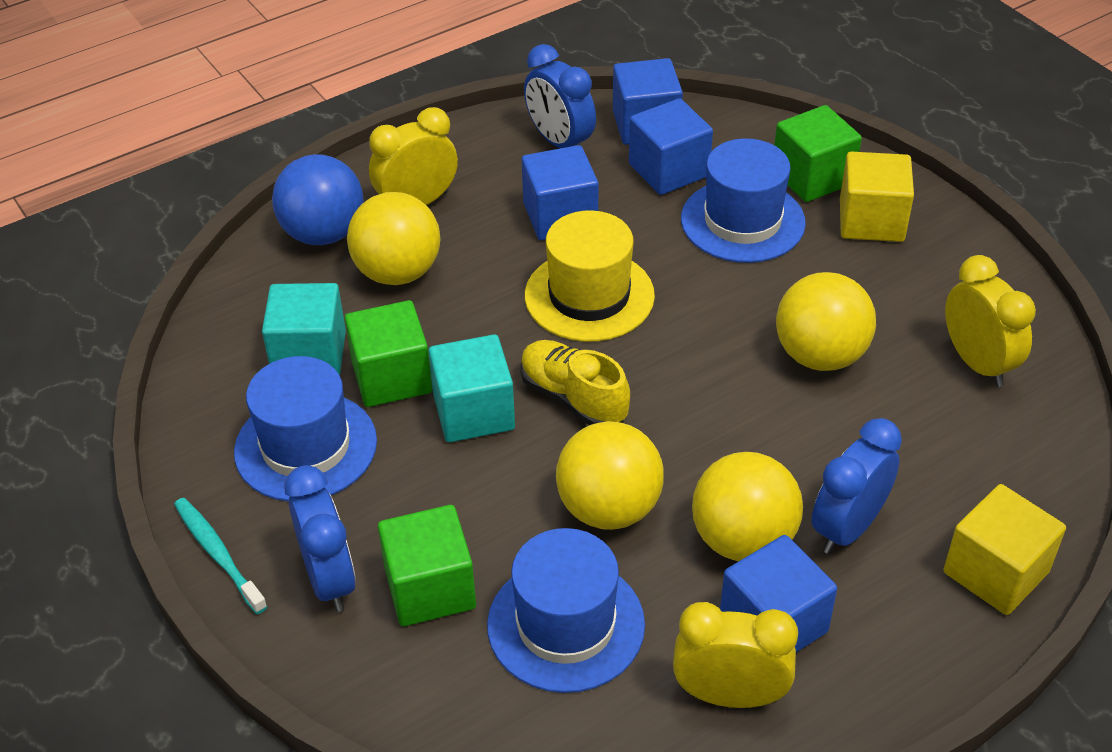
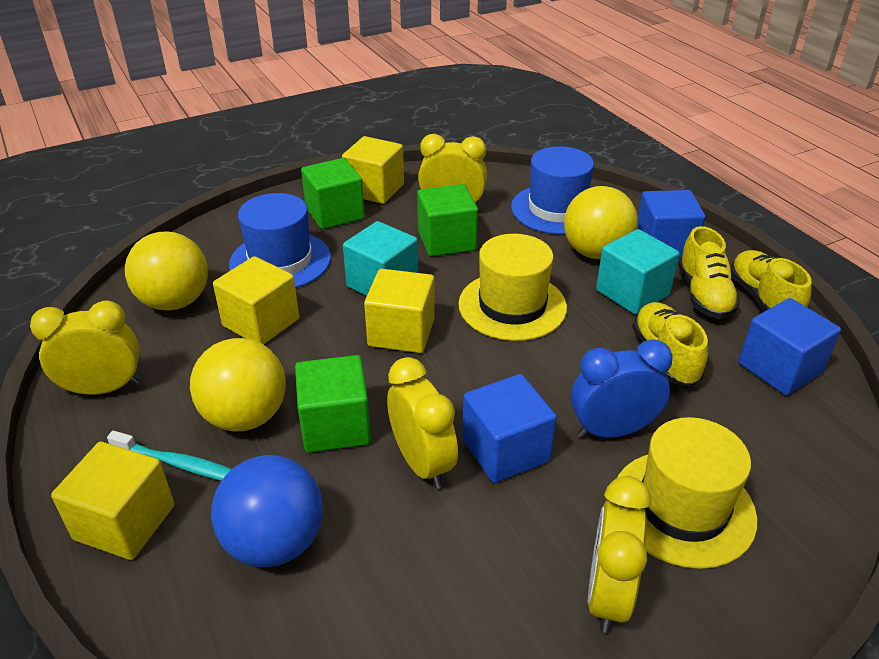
blue clock: [284,465,356,612] [524,44,596,148] [811,418,902,554] = 3 -> [571,339,673,438] = 1
blue cube: [522,145,598,240] [613,58,683,145] [629,98,713,195] [720,535,837,652] = 4 -> [462,374,556,483] [637,190,705,259] [739,298,841,395] = 3
blue hat: [234,356,377,502] [487,528,645,693] [681,138,806,263] = 3 -> [229,193,331,288] [511,146,594,235] = 2
yellow ball: [347,192,440,285] [556,421,664,530] [692,452,803,561] [776,272,876,371] = 4 -> [125,231,208,311] [190,338,286,432] [564,186,638,259] = 3
yellow clock: [369,107,458,205] [673,602,798,708] [945,255,1036,387] = 3 -> [30,300,139,395] [387,357,458,489] [418,134,487,209] [588,476,651,633] = 4
yellow cube: [840,152,914,242] [944,484,1066,615] = 2 -> [51,442,174,560] [213,256,299,345] [342,136,404,204] [364,269,435,353] = 4
yellow hat: [525,210,655,342] = 1 -> [458,234,567,341] [617,417,757,569] = 2
yellow shoe: [520,340,630,425] = 1 -> [632,302,708,386] [678,226,740,319] [731,250,812,312] = 3

